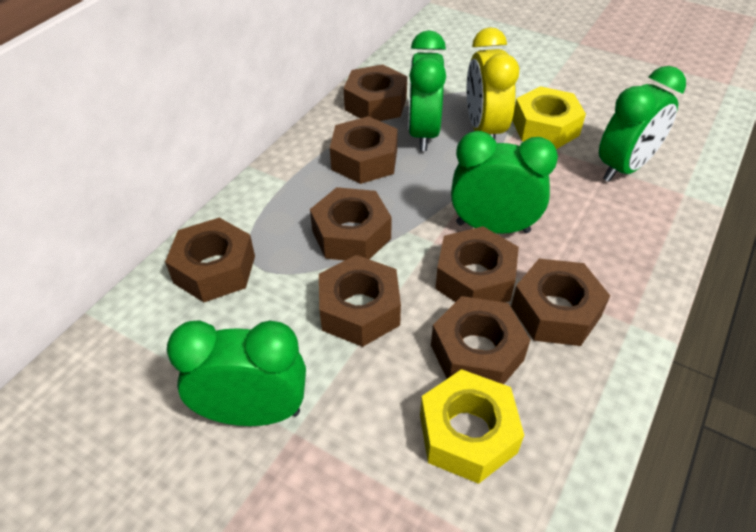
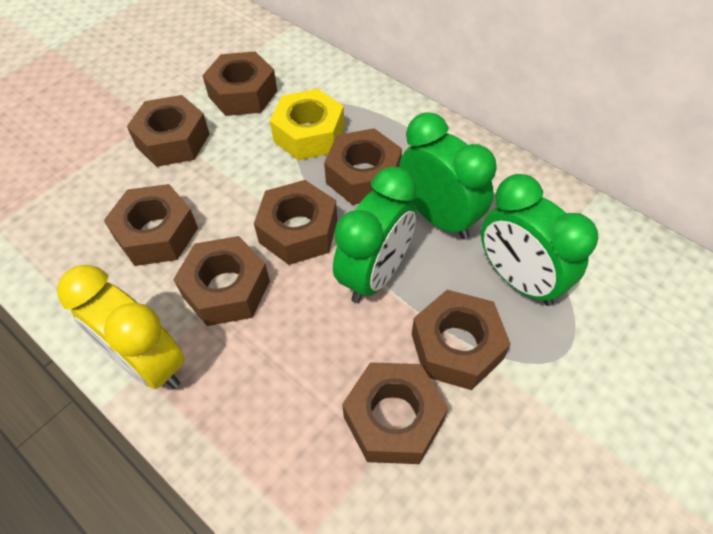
green clock: [167,320,306,426] [408,30,446,151] [451,131,558,234] [599,66,686,182] = 4 -> [333,166,417,303] [399,112,496,239] [481,174,598,306] = 3
yellow nut: [420,369,524,484] [512,86,586,149] = 2 -> [270,89,344,160] = 1

